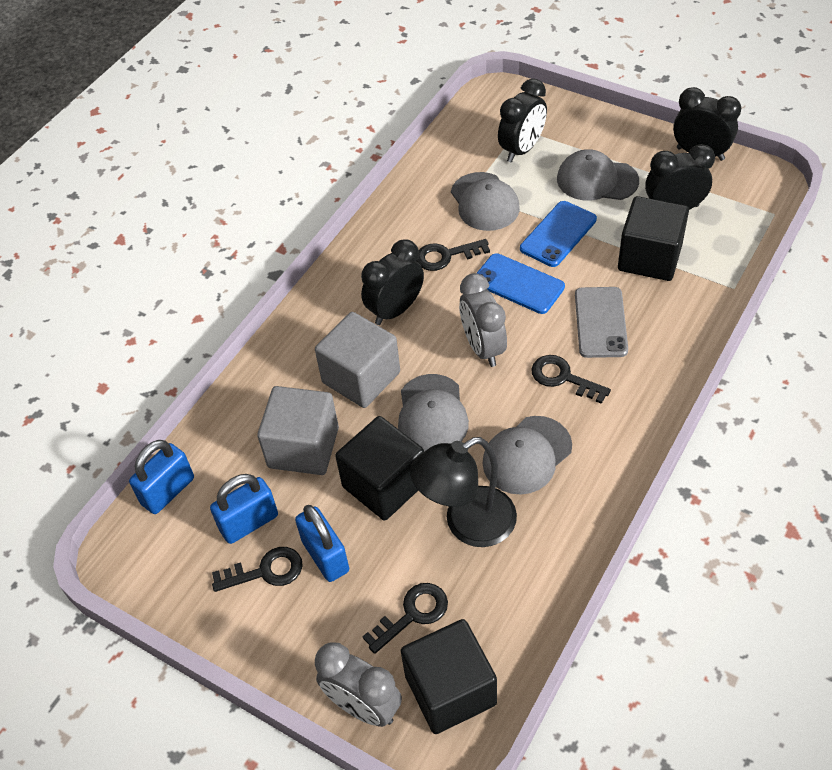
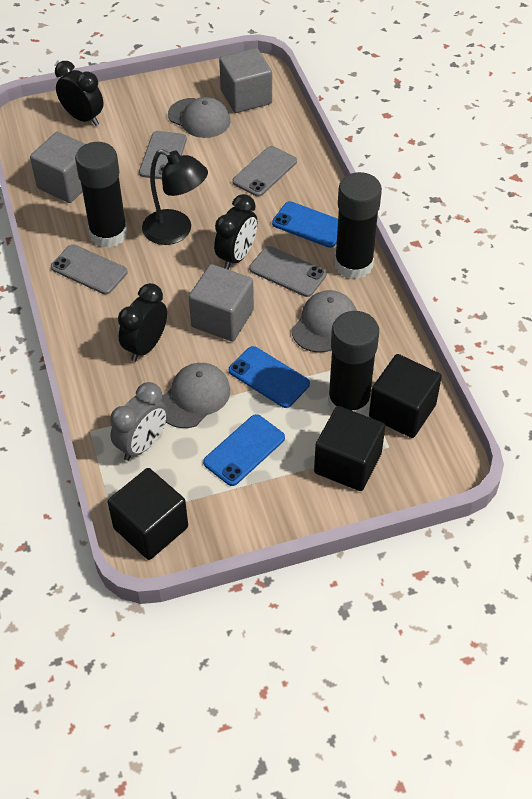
black clock: [361,239,424,325] [498,78,547,162] [645,144,715,210] [673,87,741,161] = 4 -> [55,61,104,126] [118,283,167,362] [214,194,257,270] = 3
black glue stick: none = 0 -> [75,142,128,248] [328,311,379,414] [335,172,382,279] = 3
black key: [212,547,302,592] [362,583,448,654] [417,239,490,271] [531,355,611,404] = 4 -> none = 0
blue padlock: [129,440,194,514] [210,474,278,544] [295,505,349,582] = 3 -> none = 0
blue phone: [477,253,565,314] [520,201,597,267] = 2 -> [203,414,285,486] [229,346,310,408] [272,201,338,248] = 3
grey cap: [398,374,469,451] [451,172,520,231] [482,416,572,495] [557,149,639,201] = 4 -> [162,363,230,428] [168,97,231,138] [292,290,357,353] = 3
grey clock: [315,642,402,727] [459,273,507,367] = 2 -> [110,382,167,461] = 1
grey cube: [257,386,339,475] [315,312,400,408] = 2 -> [30,132,85,203] [189,264,254,341] [219,48,272,113] = 3
grey phone: [575,287,628,358] = 1 -> [51,244,127,294] [139,131,187,179] [232,146,297,197] [249,246,327,297] = 4

